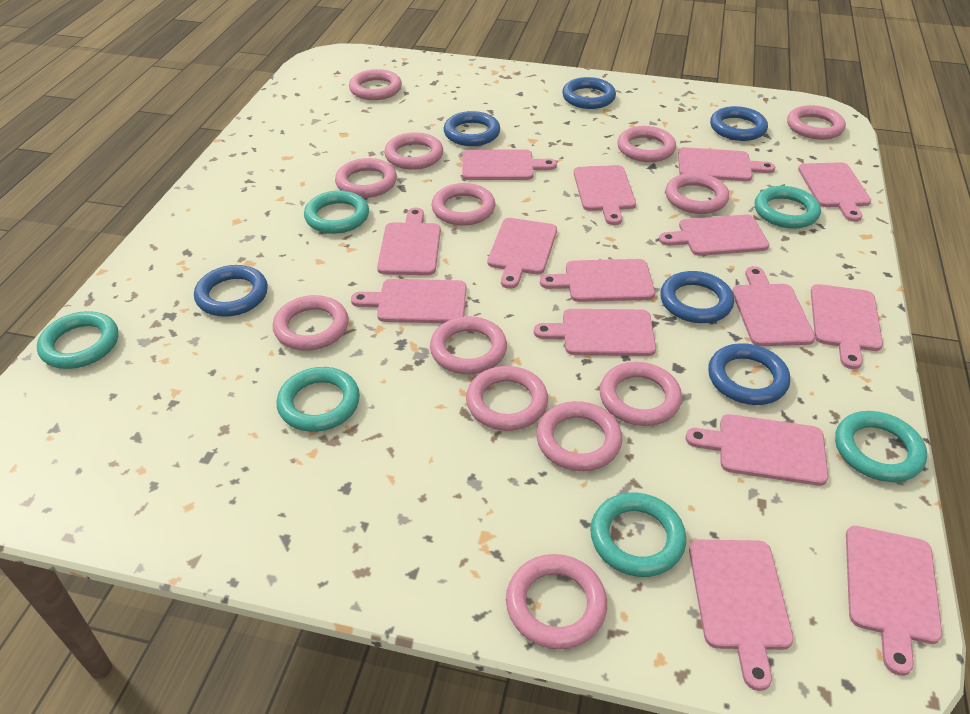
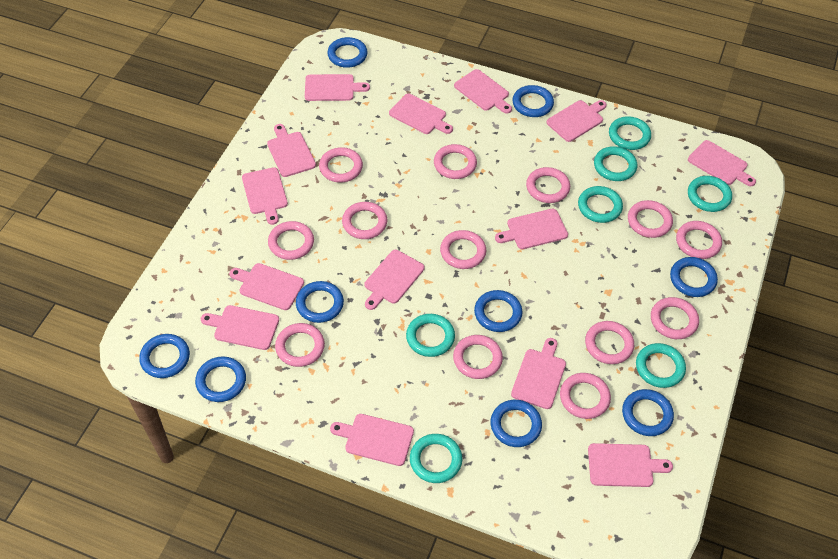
blue ring: [194,265,268,317] [443,111,500,146] [562,77,616,109] [660,271,734,323] [708,343,790,405] [710,106,768,141] = 6 -> [139,334,190,378] [195,357,246,402] [296,281,344,323] [327,37,368,68] [474,290,523,332] [491,400,542,447] [512,85,554,117] [622,389,674,436] [670,257,718,297] = 9
pink cutting board: [351,279,466,323] [377,208,441,275] [462,149,557,180] [488,218,557,289] [534,309,656,356] [540,259,655,302] [574,165,636,225] [659,214,770,256] [678,147,775,181] [685,414,829,486] [689,540,794,691] [732,266,815,346] [798,162,871,222] [811,284,883,369] [846,526,942,676] = 15 -> [201,305,279,350] [229,263,304,310] [242,167,288,225] [267,124,316,177] [305,74,370,101] [330,414,414,466] [365,250,424,310] [389,93,453,134] [454,69,512,114] [495,209,568,249] [511,338,566,409] [546,100,607,142] [588,443,673,487] [688,140,756,186] = 14
turquoise ring: [37,311,118,369] [277,367,360,432] [304,190,369,234] [590,493,686,577] [755,186,821,229] [835,411,927,482] = 6 -> [406,314,455,357] [410,434,462,483] [578,186,623,223] [594,146,637,181] [609,116,651,150] [636,343,686,388] [688,176,732,212] = 7

